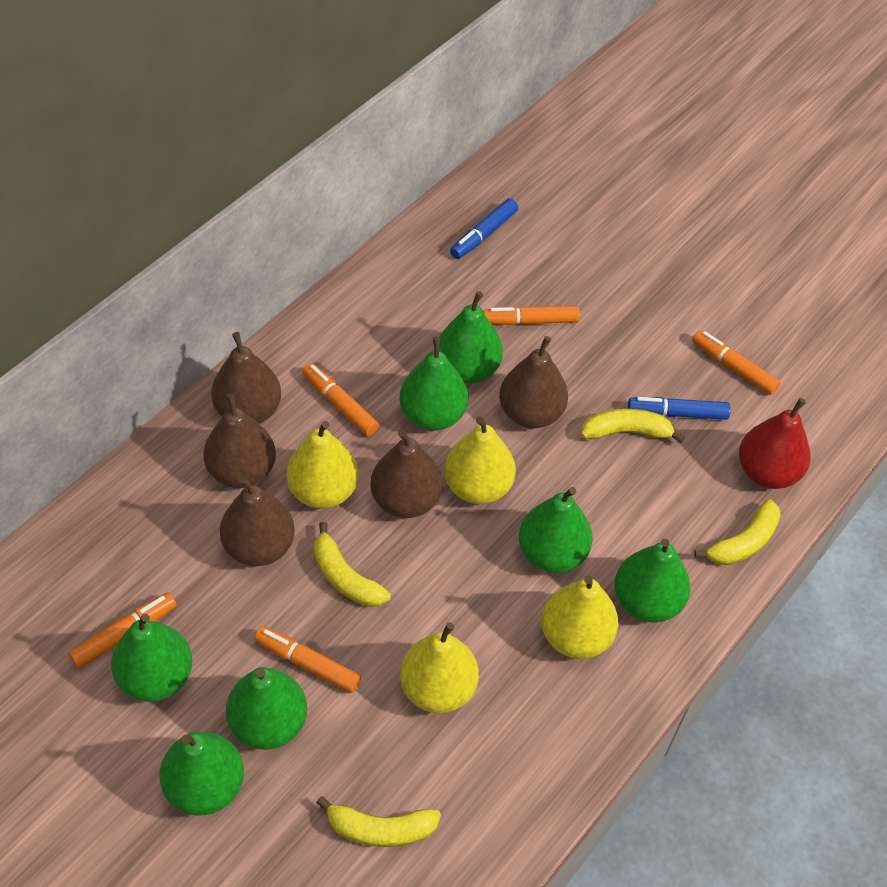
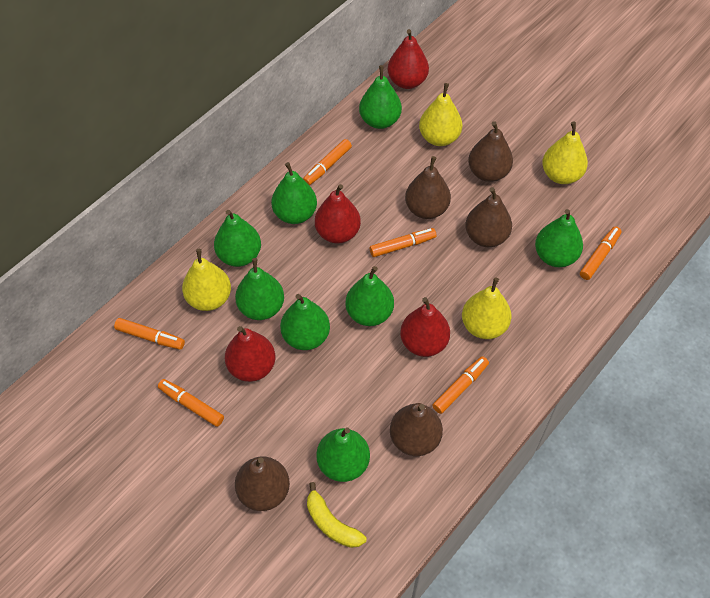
blue marker: [450,198,518,259] [628,397,731,420] = 2 -> none = 0
green pear: [111,614,192,702] [159,732,244,815] [226,667,307,750] [399,336,468,431] [439,291,503,384] [519,487,593,573] [615,539,690,622] = 7 -> [214,210,261,267] [235,258,284,320] [271,162,317,224] [280,294,330,350] [316,427,370,482] [345,266,394,326] [359,65,402,129] [535,209,583,267] = 8
orange marker: [68,592,176,669] [254,626,361,693] [303,363,379,436] [483,305,580,325] [692,330,781,395] = 5 -> [114,318,185,350] [158,379,224,427] [303,139,352,185] [370,228,436,257] [432,356,489,414] [580,226,621,280] = 6
red pear: [739,398,810,489] = 1 -> [225,326,275,382] [315,184,361,243] [388,29,429,89] [400,297,450,357] = 4
yellow banana: [314,522,391,607] [316,796,441,847] [581,408,685,443] [694,499,781,565] = 4 -> [307,482,367,548] = 1

